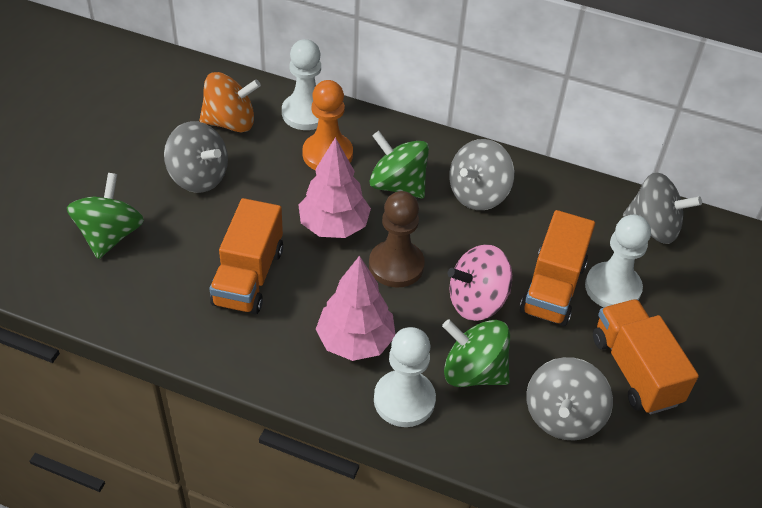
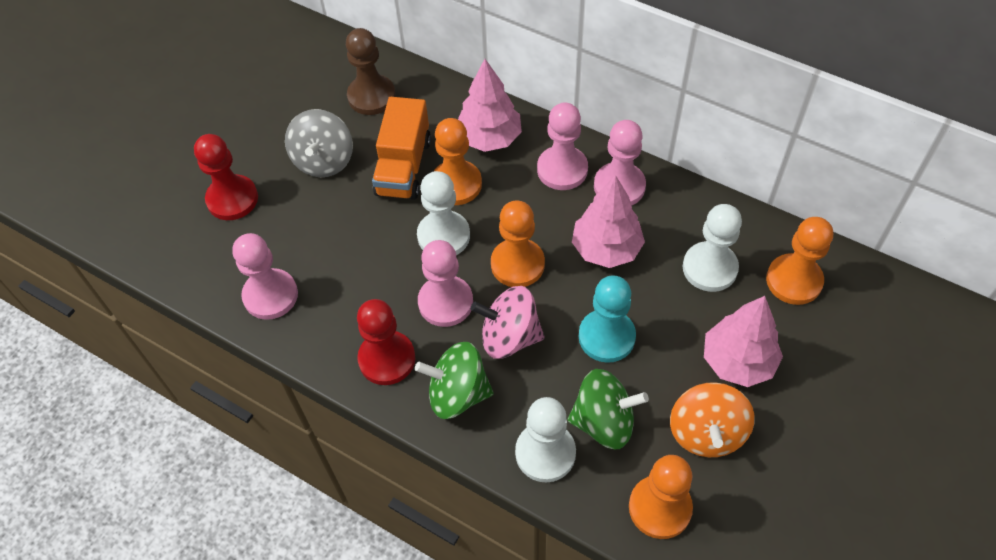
green spinning top: [67,173,144,259] [370,131,429,198] [442,319,510,387] = 3 -> [415,342,494,419] [568,369,649,449] = 2
grey spinning top: [164,121,228,193] [449,139,514,210] [526,357,613,441] [623,172,702,244] = 4 -> [285,109,353,177] = 1
orange pawn: [302,80,353,170] = 1 -> [433,118,482,205] [491,201,545,287] [629,455,693,539] [766,217,833,305] = 4
orange truck: [210,198,283,315] [520,210,595,326] [593,299,699,415] = 3 -> [372,97,431,200] = 1
pink pawn: none = 0 -> [232,233,298,320] [418,240,473,327] [537,102,588,190] [594,120,646,206] = 4
pink tree: [298,137,371,238] [316,256,395,361] = 2 -> [458,59,522,152] [572,175,645,268] [704,296,783,387] = 3
red pawn: none = 0 -> [194,134,258,220] [357,299,415,385] = 2
turquoise pawn: none = 0 -> [579,275,636,363] = 1

